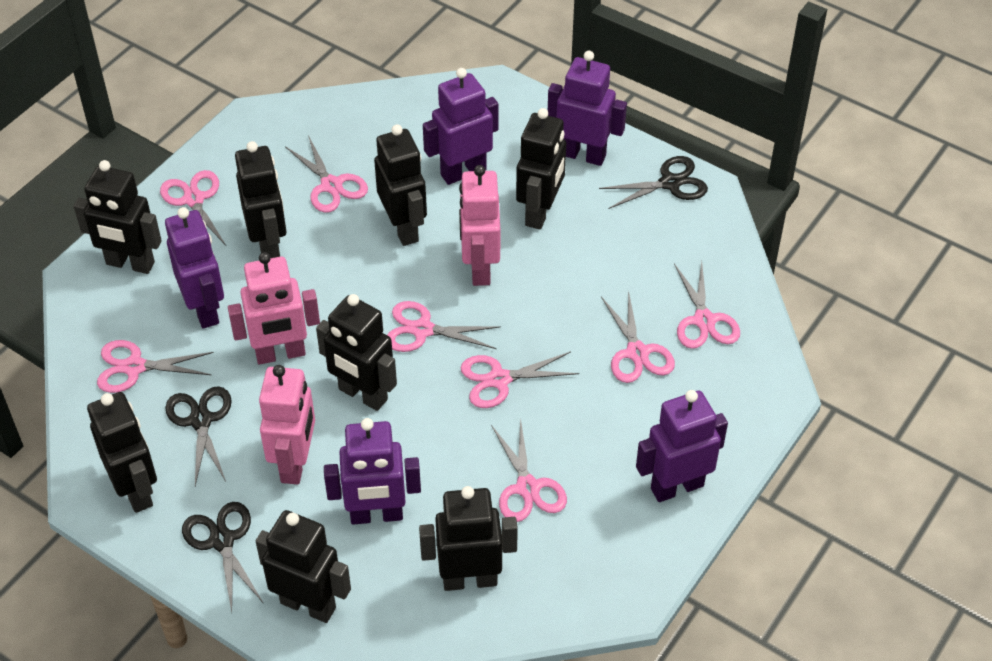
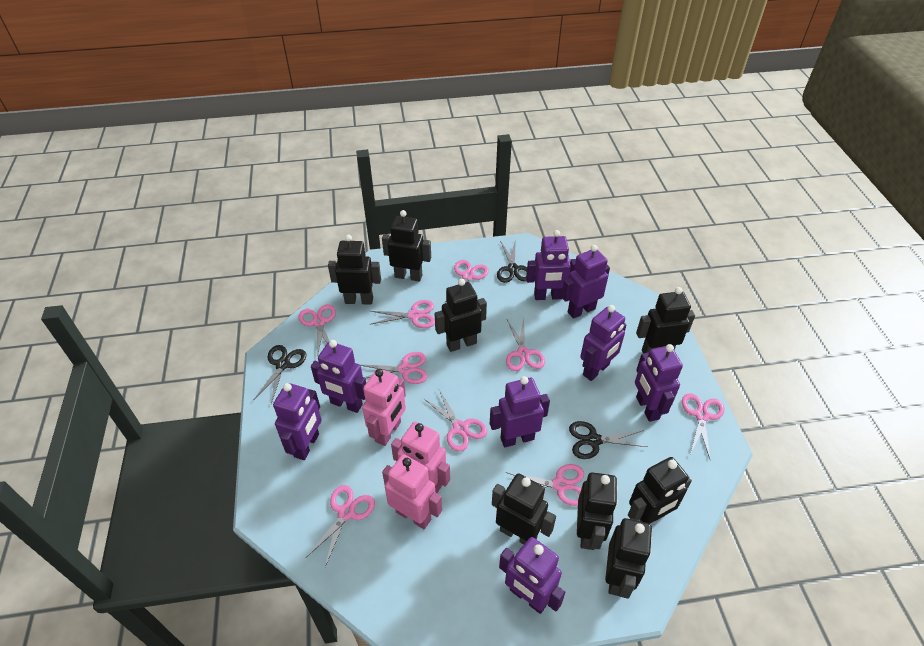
pink scissors: [97,340,214,393] [160,170,226,245] [285,135,368,213] [387,301,501,352] [461,351,579,408] [491,417,567,522] [601,290,675,383] [674,261,740,349] = 8 -> [298,304,336,358] [307,485,375,567] [360,352,428,384] [371,300,435,328] [423,390,487,452] [445,260,489,302] [506,318,545,371] [506,464,584,506] [682,393,724,459] = 9
purple robot: [165,207,224,329] [324,418,421,525] [423,68,498,185] [548,51,627,166] [636,390,728,502] = 5 -> [273,383,322,460] [311,340,366,413] [490,376,550,447] [499,537,565,614] [526,230,576,300] [562,245,610,319] [580,305,626,381] [635,344,683,422] = 8

